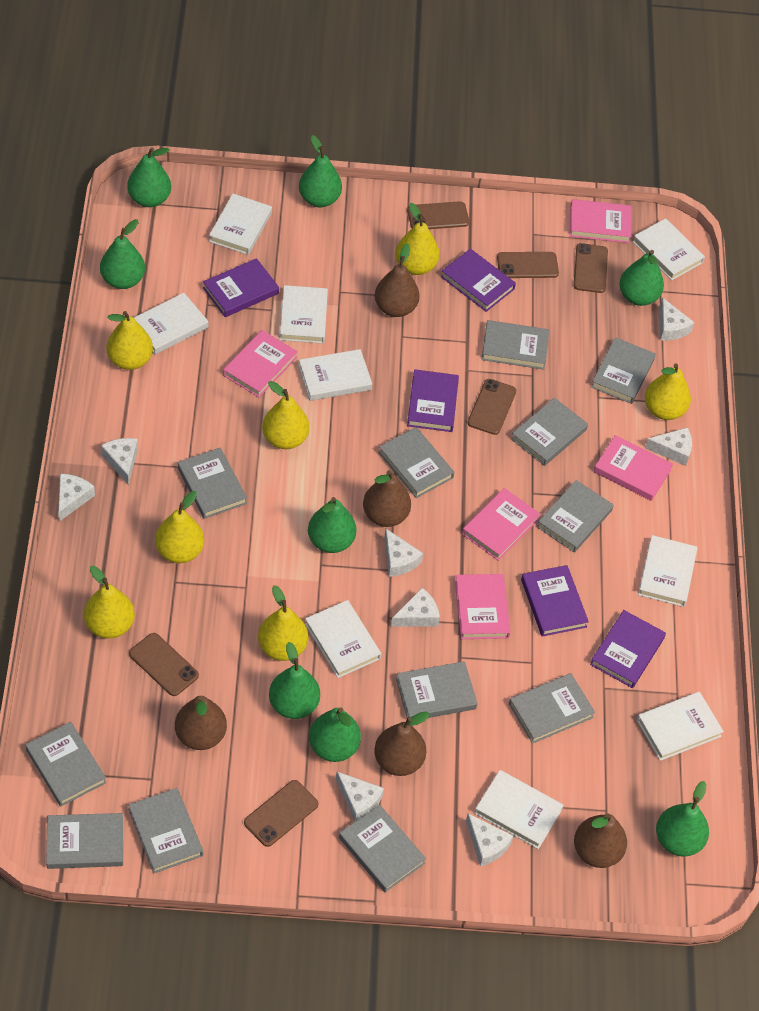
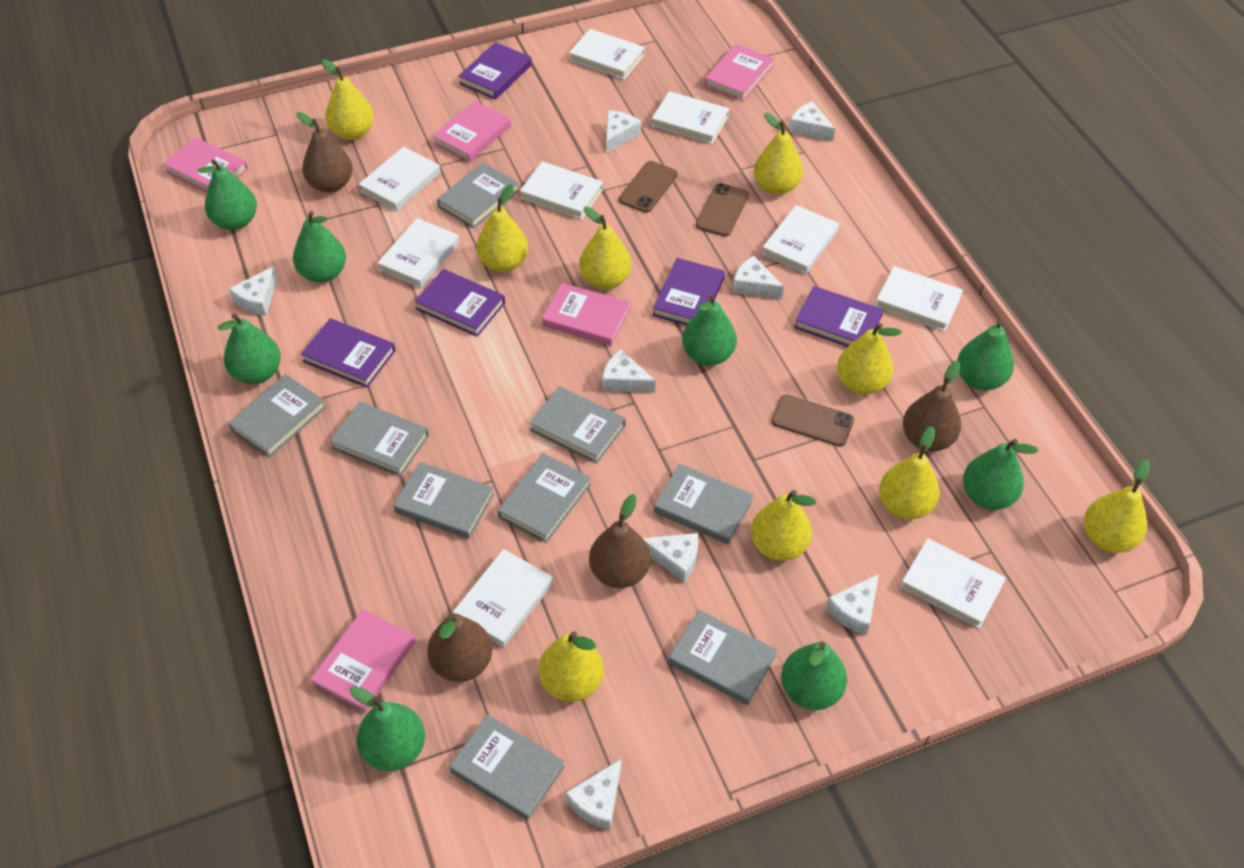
brown pear: [175,696,227,750] [363,470,411,527] [374,711,430,776] [375,243,420,317] [574,813,627,868] = 5 -> [297,112,353,193] [427,613,492,682] [589,494,651,588] [903,361,961,452] = 4
brown phone: [129,633,199,696] [244,780,318,847] [407,201,469,229] [468,379,516,435] [497,252,559,278] [574,243,608,293] = 6 -> [619,161,678,213] [696,183,749,237] [772,394,854,447] = 3
grey book: [25,722,106,806] [46,813,123,869] [128,788,203,873] [178,447,247,519] [339,804,426,892] [378,427,454,498] [396,661,478,719] [482,320,549,370] [509,673,595,744] [511,398,588,466] [537,480,614,552] [591,337,656,404] = 12 -> [228,374,326,458] [330,402,429,476] [393,462,494,539] [437,162,519,228] [449,714,565,820] [497,453,591,543] [529,386,626,464] [654,463,753,545] [669,610,777,705] = 9
yellow pear: [84,566,135,638] [106,311,153,370] [155,491,204,563] [258,585,308,661] [262,381,309,449] [395,203,440,275] [645,363,691,420] = 7 -> [322,59,374,140] [476,185,528,272] [539,631,604,702] [579,206,631,290] [751,490,816,561] [754,113,803,195] [837,323,902,395] [879,426,940,519] [1084,459,1150,553] = 9

